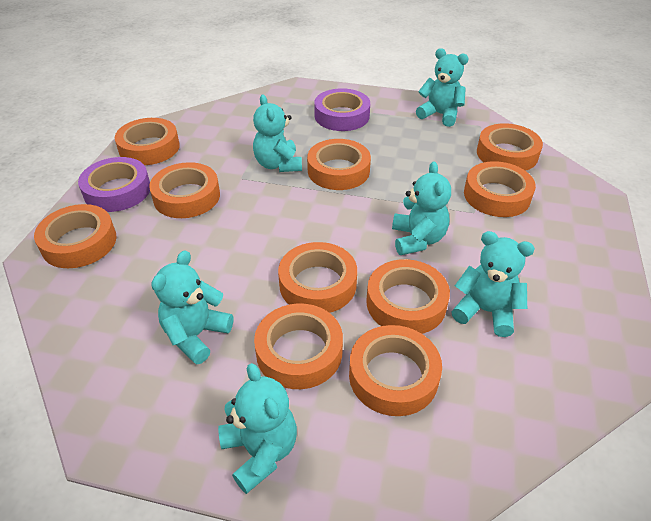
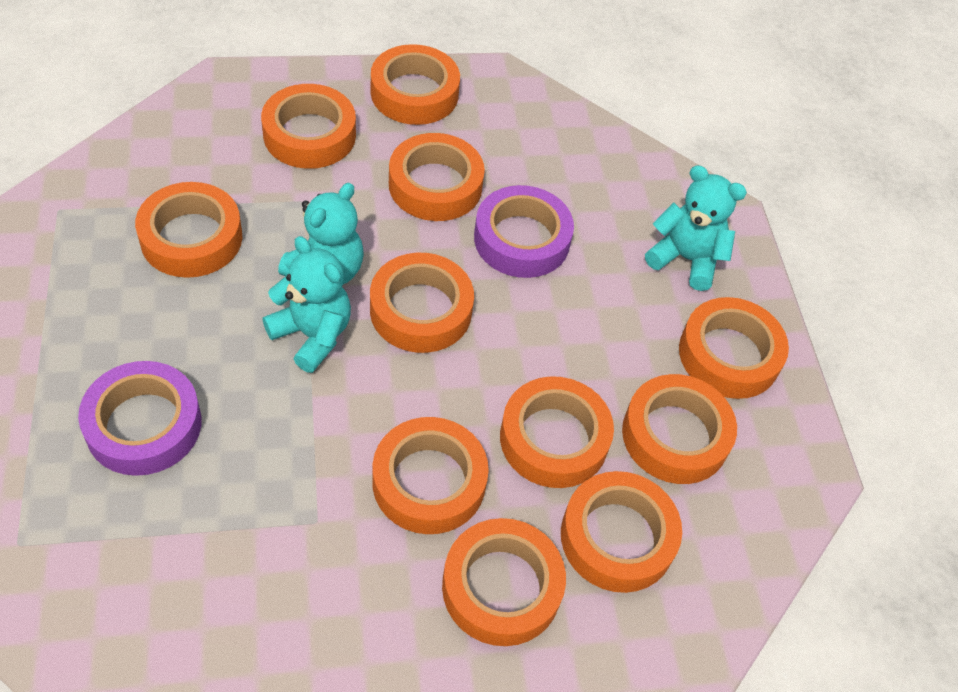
orange tape: [34,204,117,268] [115,118,180,165] [149,162,220,218] [254,304,343,389] [278,242,357,313] [307,139,371,190] [349,325,442,416] [366,259,450,334] [464,161,536,217] [477,123,543,171] = 10 -> [135,182,242,278] [261,84,356,169] [370,253,474,353] [371,44,460,125] [372,417,489,534] [389,133,485,221] [442,518,566,646] [500,376,614,488] [561,471,682,593] [622,374,737,484] [679,297,789,399] = 11
turquoise teddy bear: [151,250,233,365] [218,363,297,494] [253,95,302,172] [392,162,451,255] [416,48,469,127] [451,231,535,337] = 6 -> [263,236,351,373] [278,183,364,284] [645,165,747,291] = 3

